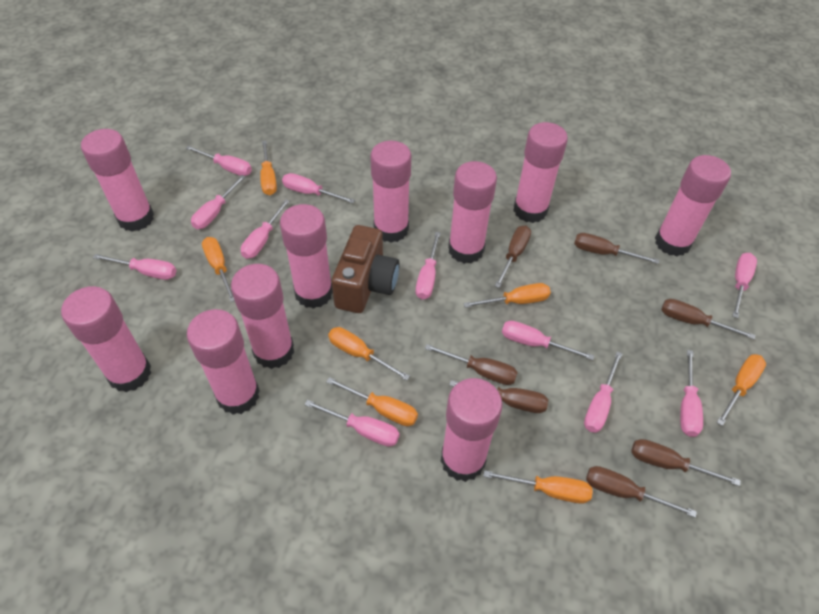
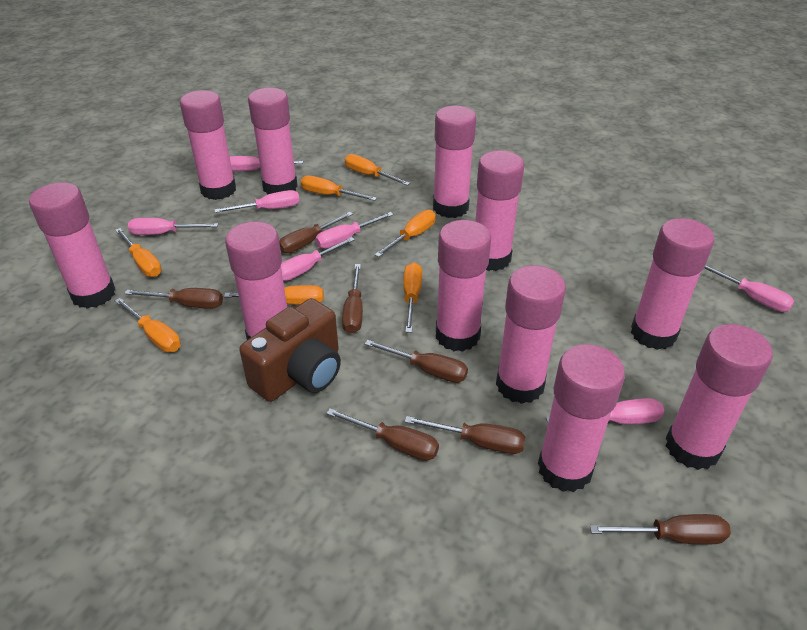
pink glue stick: [61,286,151,392] [81,129,154,232] [187,309,260,415] [231,264,294,369] [280,204,333,309] [370,141,411,243] [441,378,503,482] [448,161,497,264] [513,122,568,223] [655,155,731,256] = 10 -> [29,182,115,309] [180,90,236,200] [225,221,287,340] [248,88,298,194] [433,106,476,218] [436,220,491,352] [475,150,524,271] [496,265,566,404] [538,344,625,492] [631,218,715,350] [666,324,773,470] = 11
pink screwdriver: [93,254,177,280] [186,146,252,176] [191,175,246,229] [241,199,290,259] [282,173,355,203] [304,400,400,447] [416,232,441,299] [502,321,594,360] [584,352,622,433] [680,350,703,437] [732,253,757,318] = 11 -> [128,218,218,235] [214,190,300,213] [230,156,303,171] [281,237,355,281] [315,212,394,249] [546,398,664,424] [704,265,795,312] = 7

